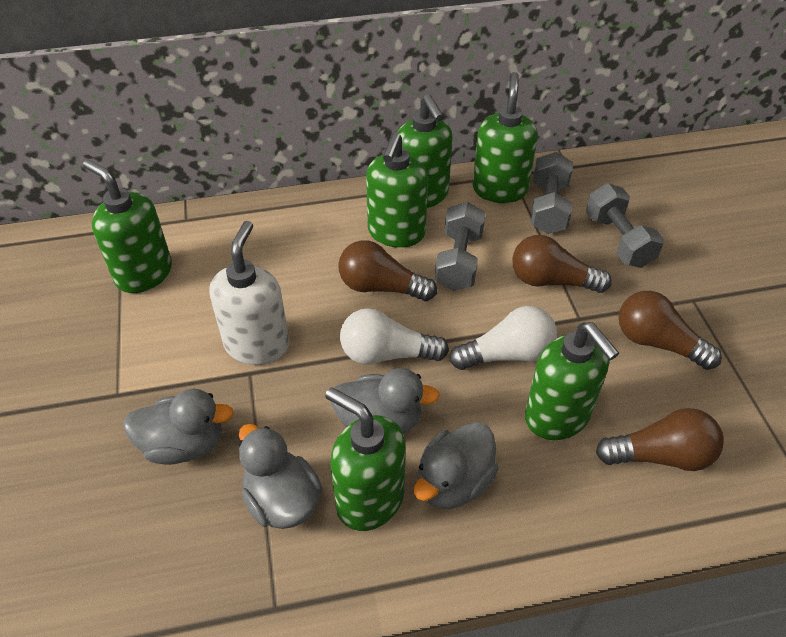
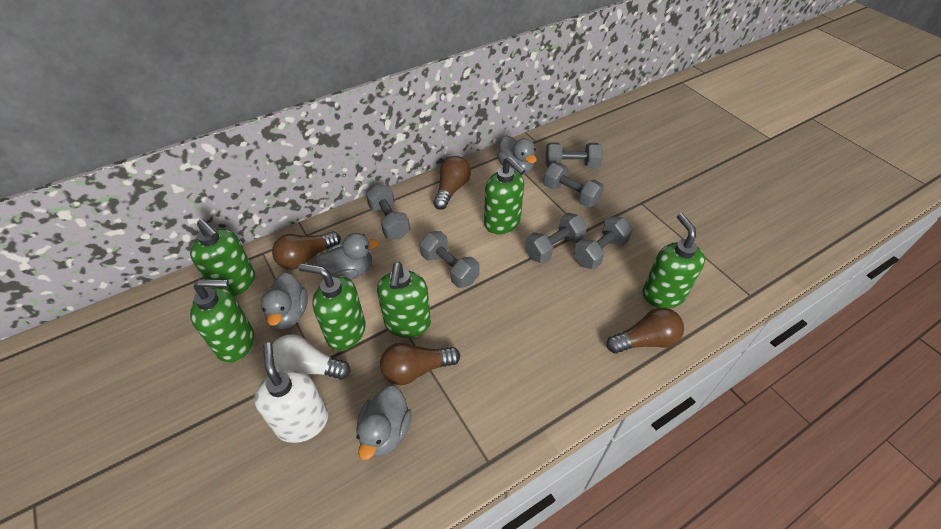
grey dumbbell: [435,202,485,291] [531,152,573,234] [586,183,664,268] = 3 -> [366,184,410,239] [419,231,480,288] [525,213,587,263] [543,163,604,207] [546,142,603,168] [573,216,633,269] = 6
white light bulb: [340,308,449,365] [450,306,557,370] = 2 -> [272,334,351,380] = 1

